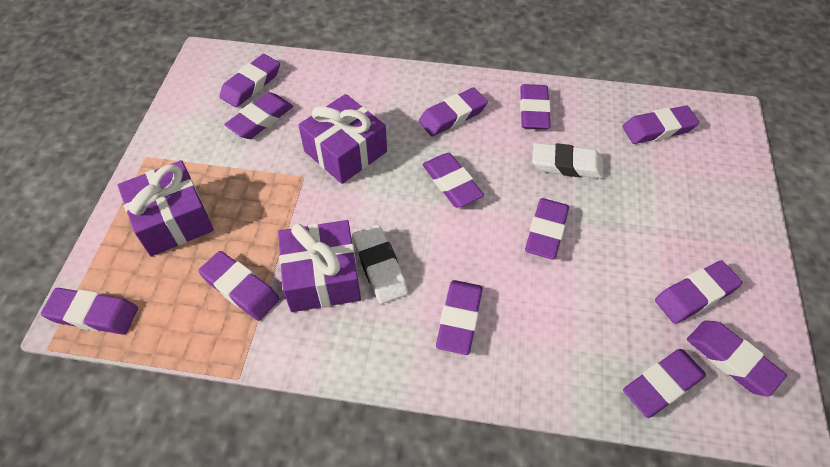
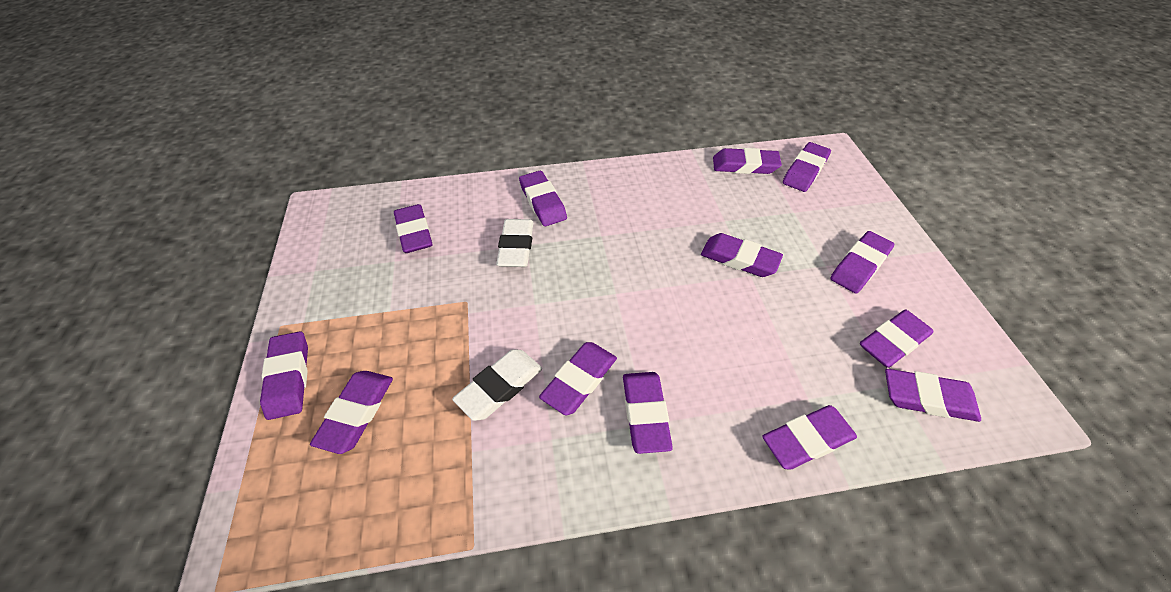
purple gift: [118,160,214,256] [278,220,361,312] [298,94,387,184] = 3 -> none = 0

